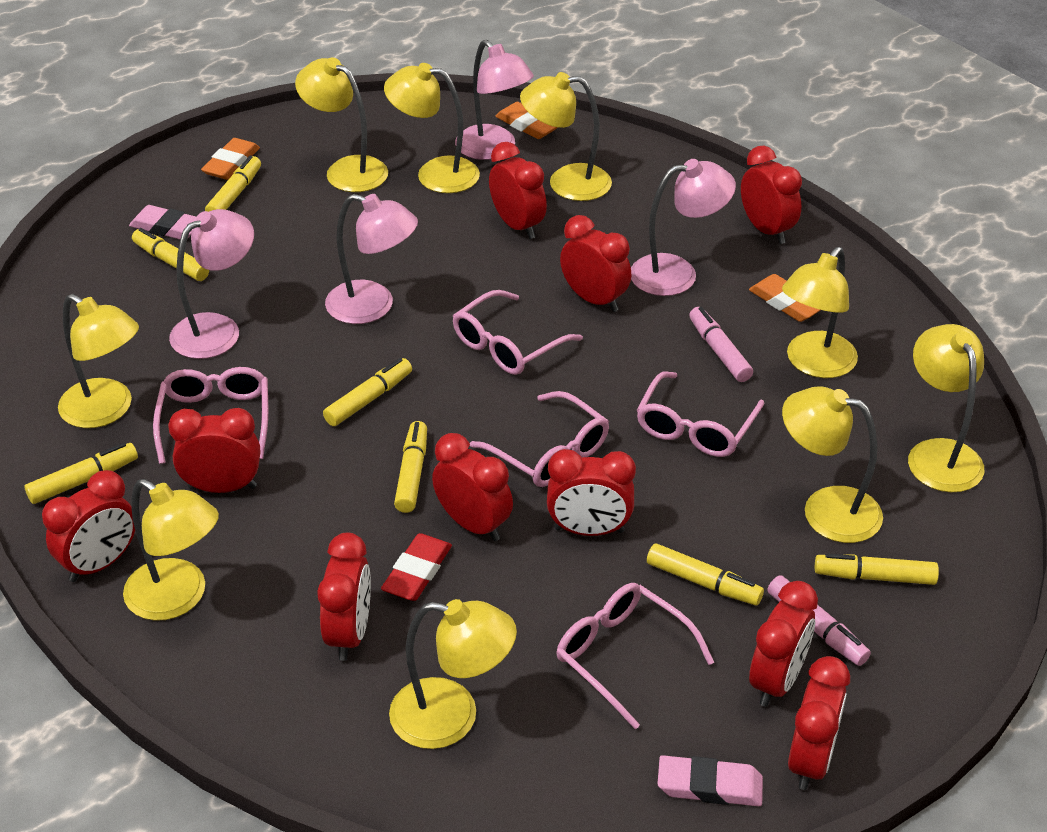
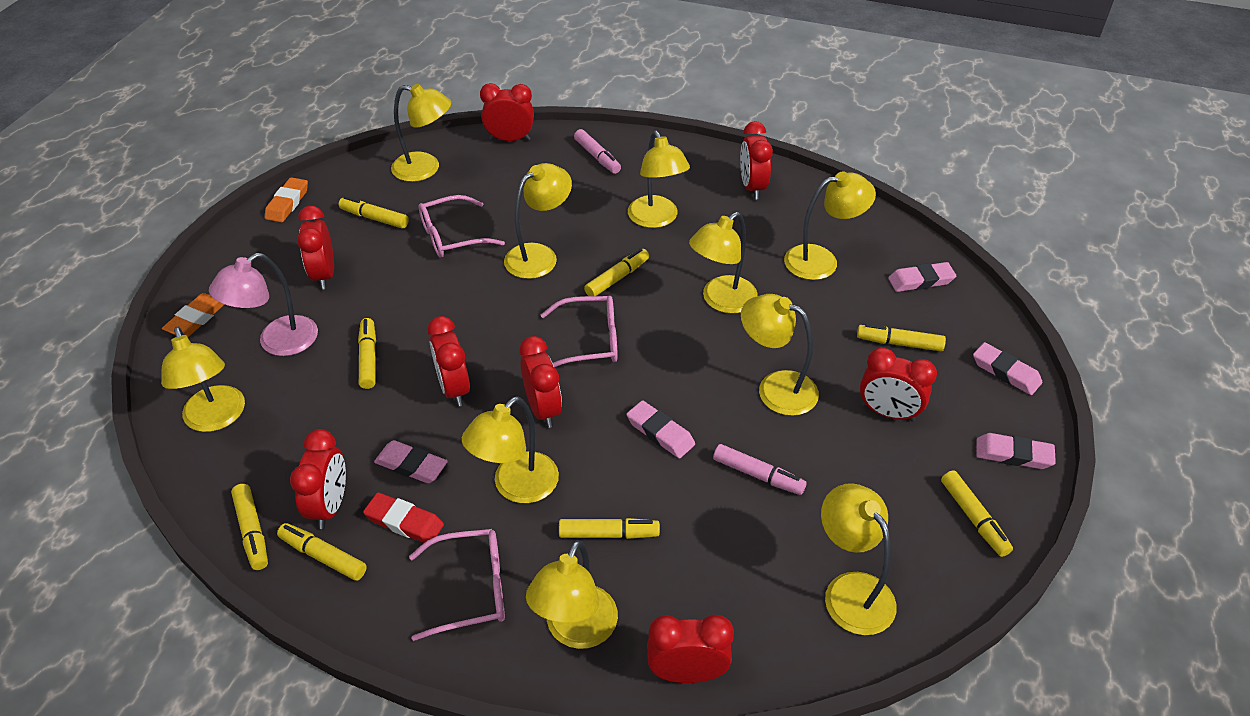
orange eraser: [201,138,260,180] [495,102,558,139] [749,274,820,322] = 3 -> [162,293,225,337] [264,177,308,222] = 2
pink eraser: [129,205,197,239] [657,755,763,806] = 2 -> [374,440,448,483] [627,400,695,459] [888,262,956,292] [973,342,1042,395] [976,433,1056,469] = 5
pink glasses: [153,367,268,464] [453,290,583,375] [470,391,609,487] [556,583,714,729] [636,371,764,457] = 5 -> [409,529,505,641] [419,195,505,257] [541,296,618,368] = 3
pink lamp: [169,209,254,359] [325,194,418,324] [455,40,534,160] [631,159,736,296] = 4 -> [209,253,318,356] = 1
red clock: [42,470,135,582] [168,408,260,493] [317,533,371,661] [432,433,513,541] [489,142,547,239] [547,449,636,536] [560,215,631,312] [741,146,802,244] [749,581,818,707] [788,656,850,790] = 10 -> [290,429,346,529] [297,206,334,290] [427,316,470,406] [480,83,534,141] [519,336,562,428] [647,615,734,683] [740,121,773,199] [860,347,937,422] = 8
yellow lamp: [58,294,139,428] [123,479,219,621] [295,57,388,192] [384,63,480,193] [389,599,517,749] [520,72,612,201] [782,247,858,378] [782,386,883,543] [908,324,984,492] = 9 -> [161,327,245,432] [391,84,451,182] [462,396,559,503] [504,163,572,279] [526,540,618,649] [628,131,690,228] [689,212,758,314] [741,294,819,416] [784,171,876,280] [821,483,897,635] = 10
yellow marker: [25,443,138,504] [132,228,209,281] [205,155,261,212] [323,358,412,426] [394,421,427,513] [647,543,764,605] [815,553,939,585] = 7 -> [231,484,268,570] [277,523,367,581] [339,196,409,229] [358,318,376,389] [559,518,660,539] [584,248,649,296] [857,324,946,351] [941,470,1013,557] = 8

